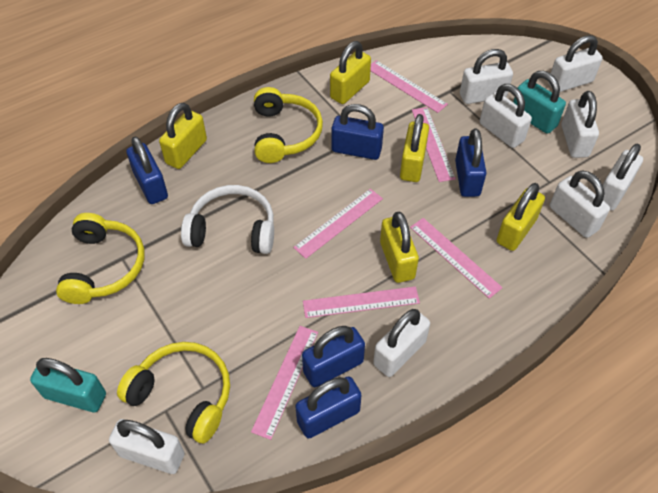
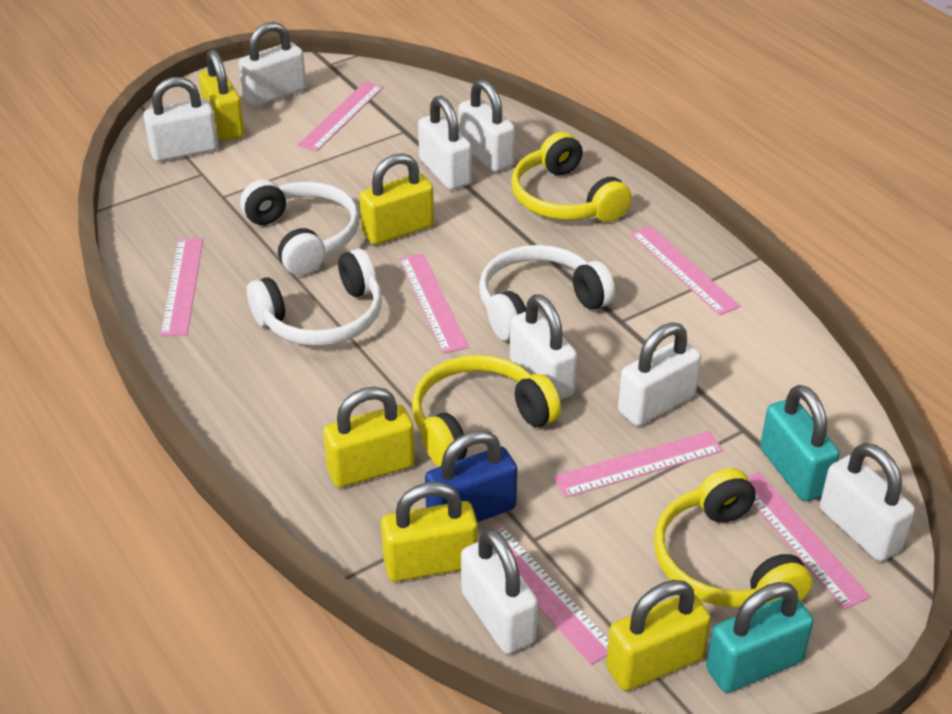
blue padlock: [126,137,168,204] [295,376,362,439] [302,326,365,387] [332,104,384,160] [455,128,486,197] = 5 -> [425,430,518,522] = 1
pink ruler: [251,326,318,440] [293,189,383,259] [303,286,420,318] [370,60,448,113] [410,218,503,299] [412,107,456,182] = 6 -> [160,238,203,336] [298,82,383,151] [399,253,469,354] [478,525,609,665] [553,431,723,498] [630,226,740,316] [748,472,871,609] = 7
white headphones: [181,185,274,254] = 1 -> [240,180,359,275] [247,249,382,346] [479,245,615,341] = 3

